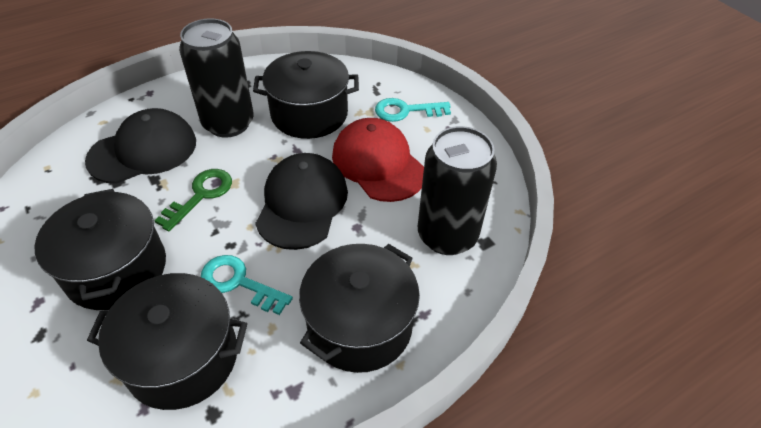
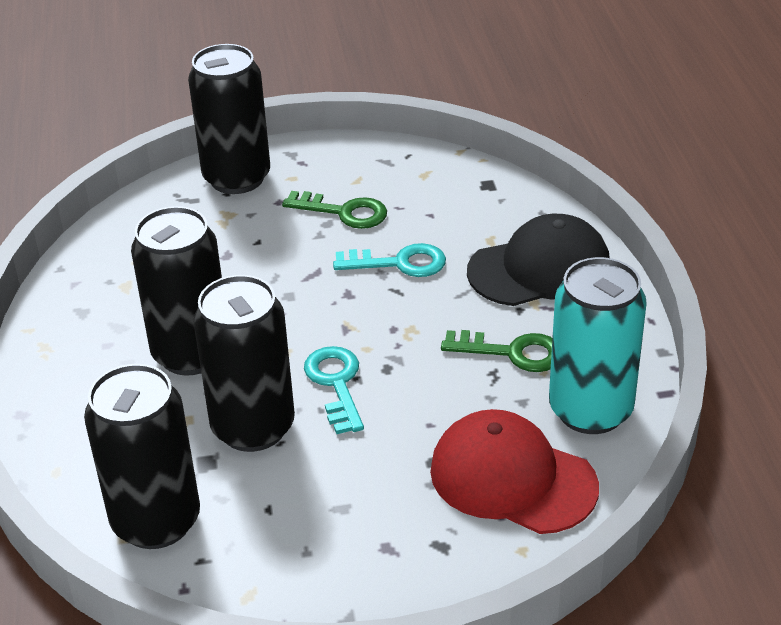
black can: [179,18,254,138] [418,126,497,255] = 2 -> [84,364,200,549] [131,206,222,376] [188,44,270,194] [193,275,295,452] = 4
black cap: [85,108,196,184] [255,153,348,250] = 2 -> [467,214,610,306] = 1
black pot: [35,189,166,310] [87,273,247,410] [253,51,359,139] [299,244,420,373] = 4 -> none = 0
green key: [154,169,232,232] = 1 -> [282,191,387,229] [441,330,552,372] = 2
turquoise can: none = 0 -> [549,257,647,434] = 1

